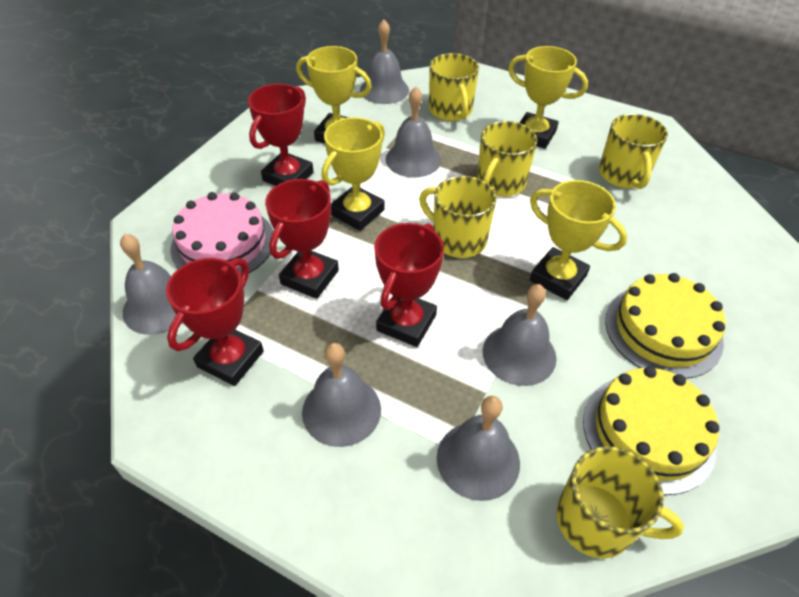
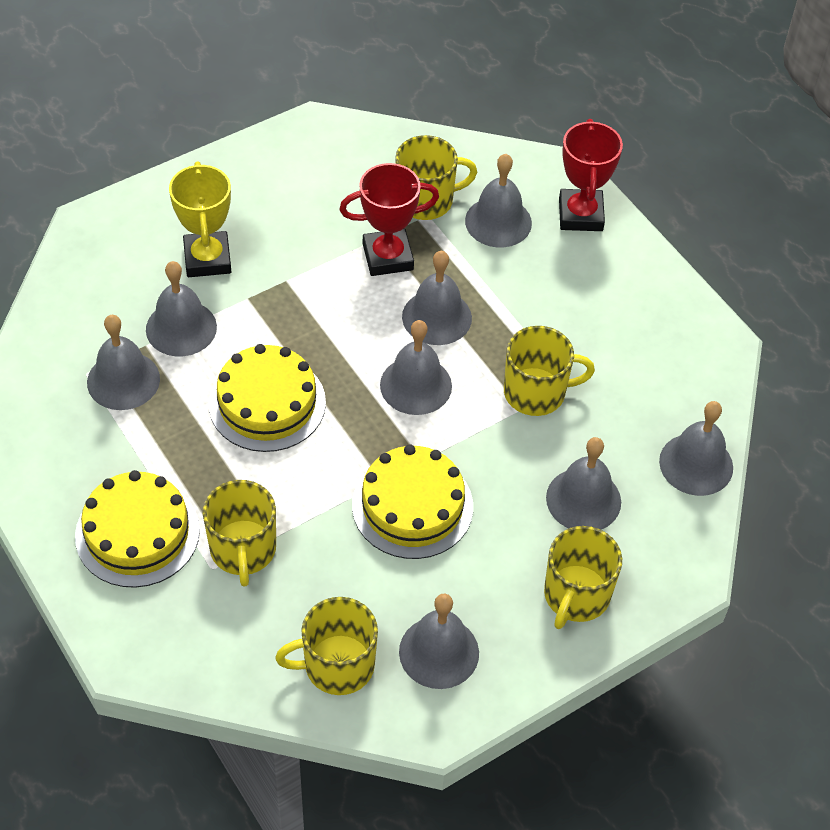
grey bell: [120,234,183,335] [302,343,381,447] [360,20,409,104] [386,87,441,178] [437,396,520,501] [483,284,557,386] = 6 -> [87,315,160,410] [146,261,217,356] [380,320,452,415] [399,594,479,689] [402,251,472,345] [465,154,532,247] [546,437,621,530] [659,401,733,496] = 8
pink cake: [170,192,273,274] = 1 -> none = 0
red trophy: [166,258,264,386] [248,84,314,186] [265,179,339,299] [374,223,444,347] = 4 -> [339,163,439,276] [559,119,623,231] = 2
yellow cake: [583,366,719,495] [605,273,726,379] = 2 -> [75,470,200,588] [209,344,326,452] [352,444,473,559] = 3
yellow trophy: [296,46,372,143] [322,117,385,231] [508,46,588,149] [530,180,627,300] = 4 -> [169,161,231,277] = 1

